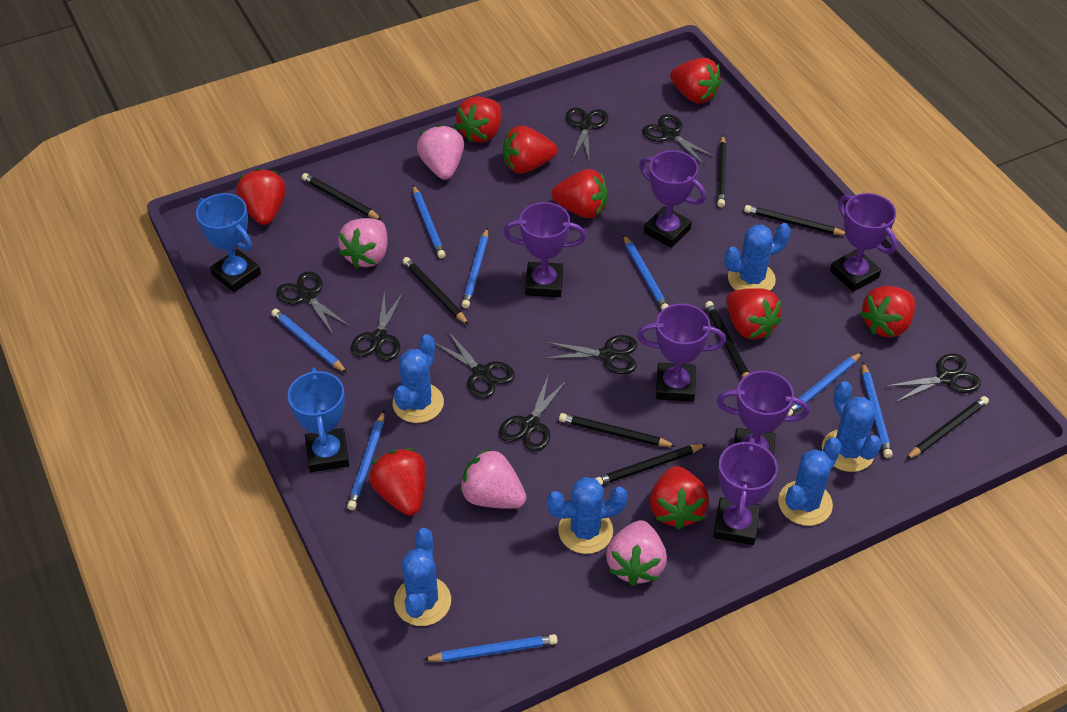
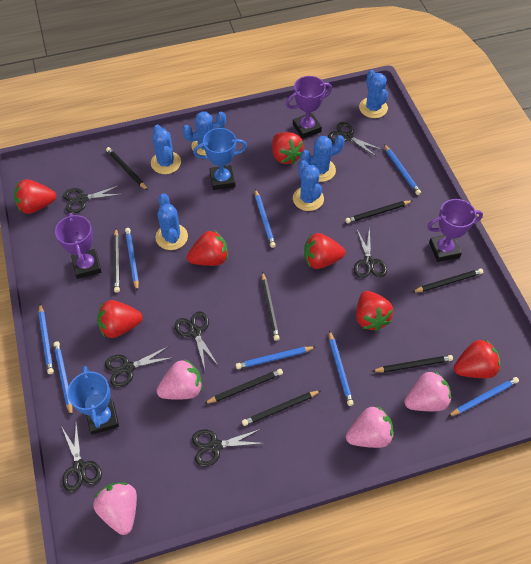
black scissors: [276,271,350,336] [351,290,403,361] [435,331,515,399] [499,374,567,451] [544,335,637,374] [566,108,608,161] [642,114,717,165] [885,354,981,403] = 8 -> [62,423,102,492] [63,185,122,213] [105,346,174,387] [175,312,218,369] [192,429,263,467] [328,122,383,157] [354,228,387,278] = 7
purple trophy: [503,202,586,297] [637,304,726,402] [639,150,706,248] [713,437,778,545] [717,371,809,456] [830,193,897,292] = 6 -> [55,213,101,279] [286,76,332,139] [427,199,483,262] = 3
red strawberry: [236,168,286,225] [369,448,426,516] [455,96,502,143] [503,125,557,174] [551,169,608,218] [650,466,709,530] [670,58,721,104] [726,288,782,339] [860,286,915,337] = 9 -> [14,179,56,214] [97,300,142,338] [187,230,228,266] [272,132,304,164] [304,233,345,269] [356,291,393,331] [454,339,500,378] = 7

